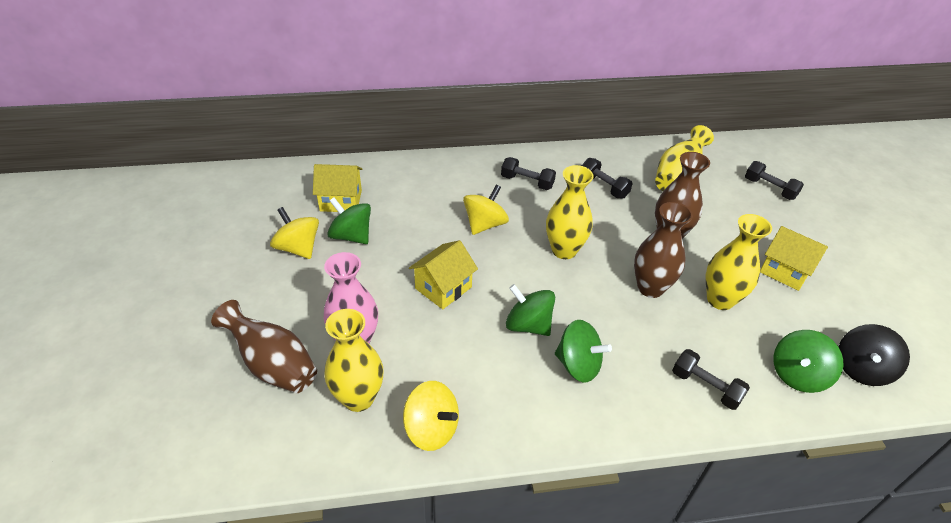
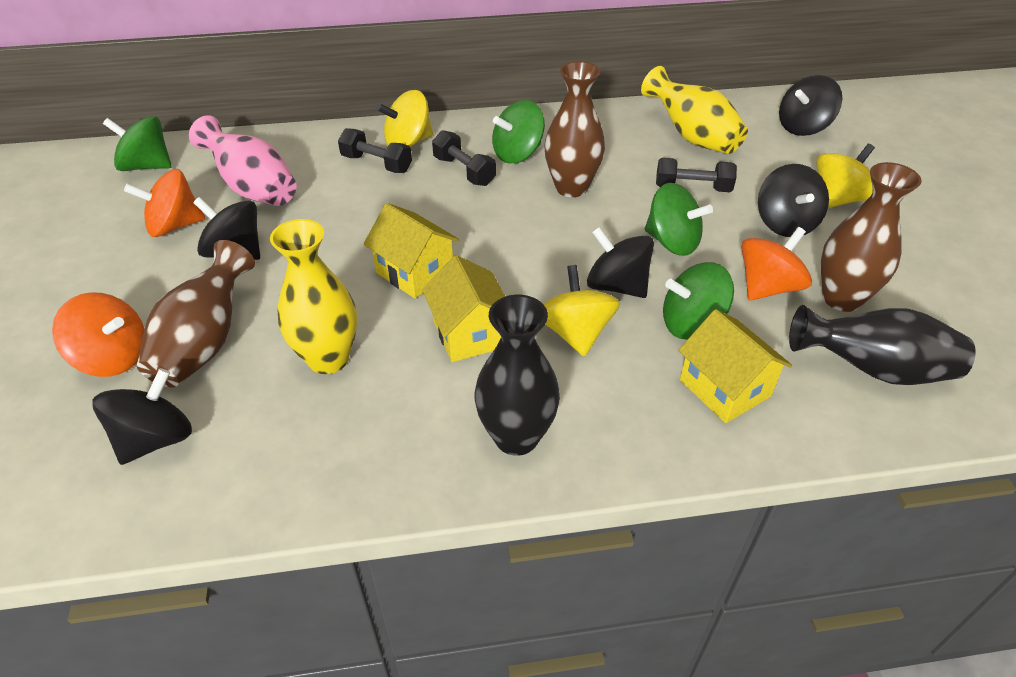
black dumbbell: [501,157,556,190] [582,158,633,198] [672,349,750,410] [745,161,804,200] = 4 -> [338,128,412,173] [432,130,496,186] [656,158,737,192] = 3
black spinning top: [839,324,910,386] = 1 -> [93,368,192,465] [193,197,260,260] [587,227,654,298] [758,164,829,237] [779,75,842,136] = 5
black vase: none = 0 -> [474,295,560,456] [789,305,975,385] = 2
orange spinning top: none = 0 -> [52,292,144,377] [124,169,206,237] [741,227,812,301] = 3
yellow vase: [324,309,383,412] [546,165,594,259] [655,125,714,191] [706,214,772,310] = 4 -> [270,219,357,374] [641,66,748,154] = 2

